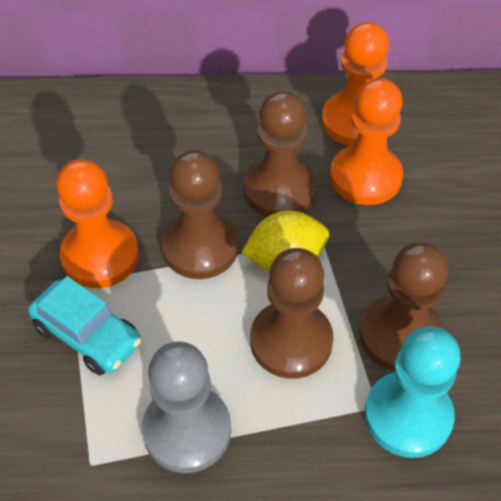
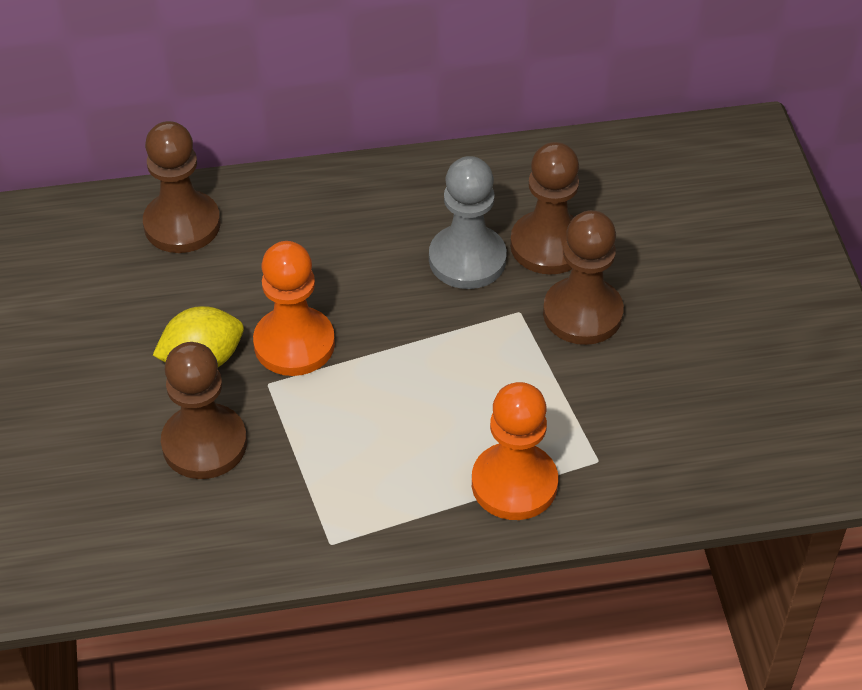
orange pawn: [56,159,139,288] [322,22,389,146] [330,78,403,205] = 3 -> [253,241,335,376] [472,382,558,520] = 2
turquoise car: [28,276,142,375] = 1 -> none = 0
turquoise pawn: [364,326,460,458] = 1 -> none = 0

